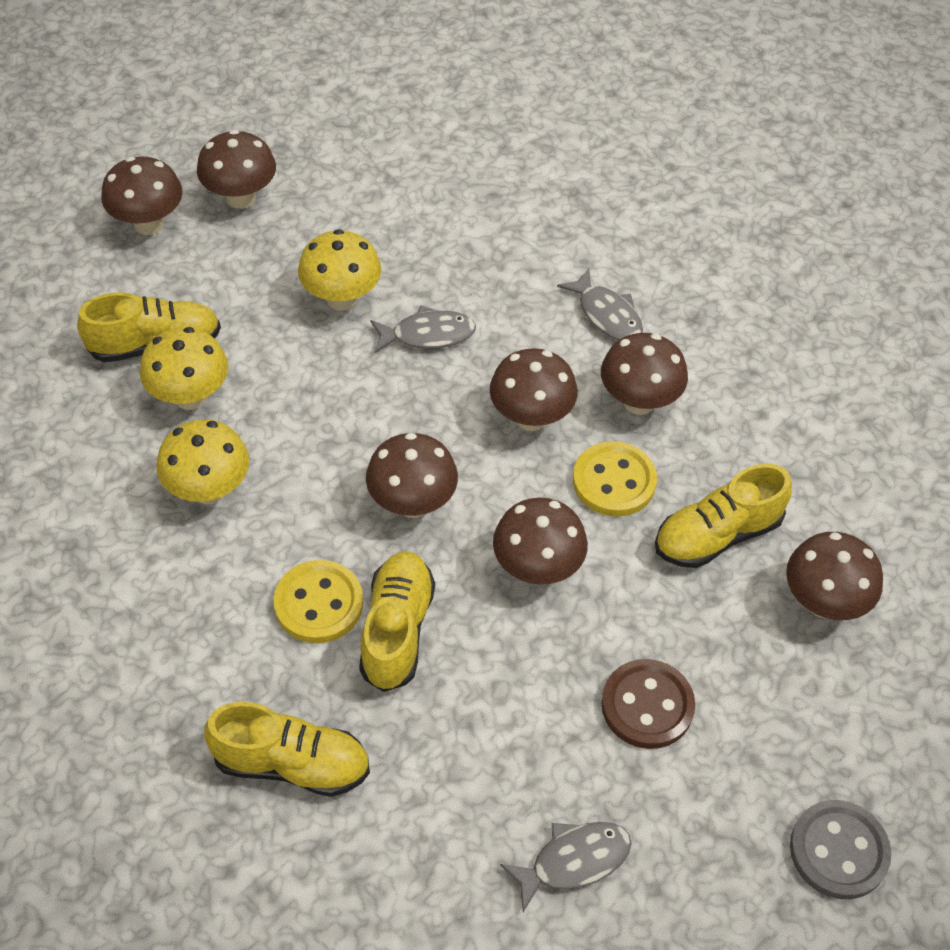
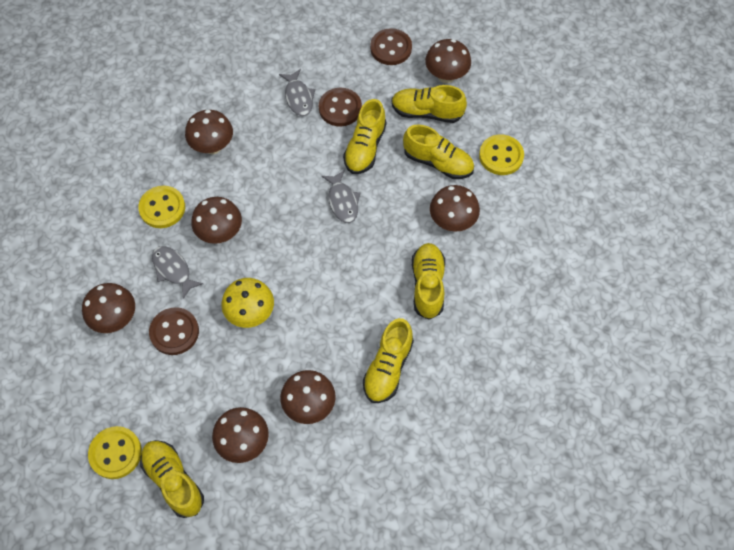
brown button: [602,659,695,749] = 1 -> [149,307,199,355] [319,88,362,127] [370,28,412,65] = 3
grey button: [790,800,891,899] = 1 -> none = 0
yellow button: [273,560,363,643] [573,441,657,517] = 2 -> [88,426,142,479] [138,186,185,228] [479,135,524,175] = 3
yellow mushroom: [140,327,228,410] [157,420,249,504] [298,229,381,311] = 3 -> [221,278,274,328] = 1
yellow shoe: [77,292,221,362] [204,702,370,797] [359,551,435,692] [655,464,792,568] = 4 -> [140,440,204,518] [343,99,387,174] [363,318,414,403] [391,85,467,123] [403,124,474,179] [412,243,445,320] = 6

